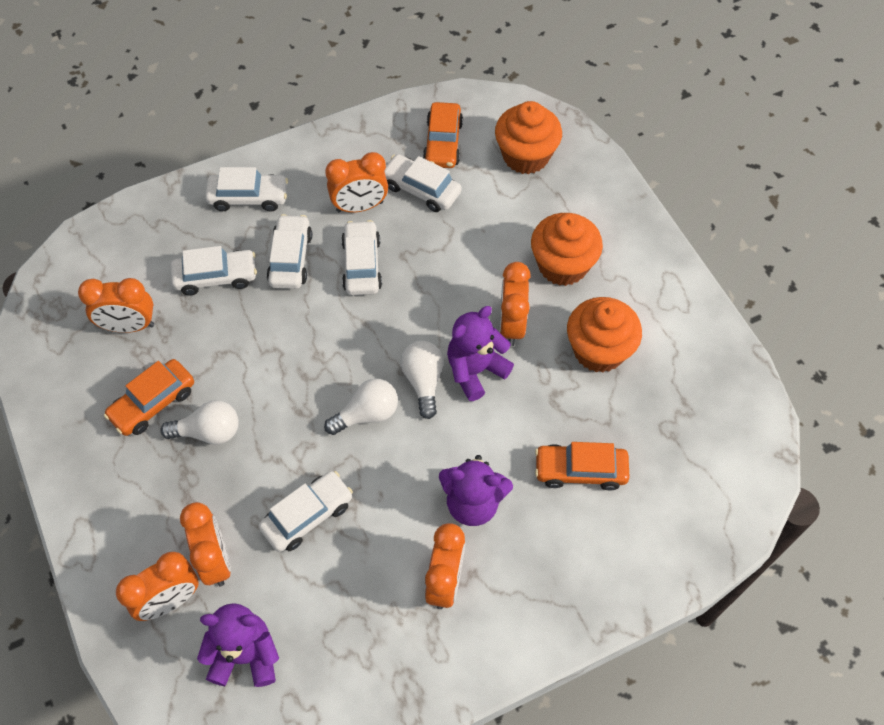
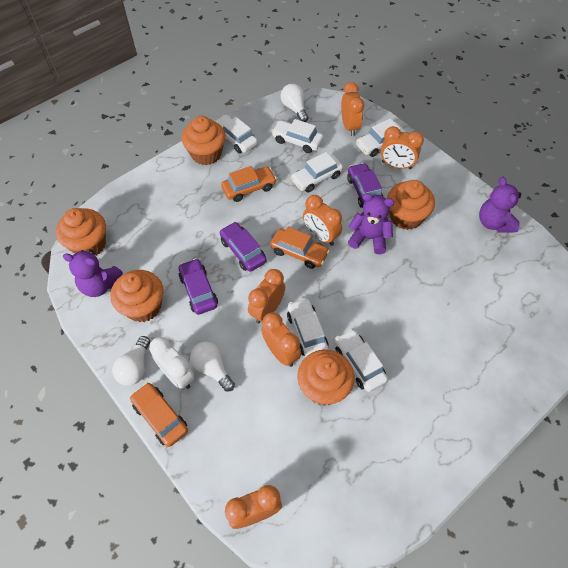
orange cupcake: [495,101,562,174] [531,213,603,286] [567,297,642,373] = 3 -> [56,208,106,255] [110,270,164,322] [181,116,226,165] [297,349,355,406] [387,180,435,230] = 5
purple car: none = 0 -> [179,258,218,315] [220,222,267,272] [347,163,383,208] = 3
white clock: none = 0 -> [149,337,195,389] = 1

